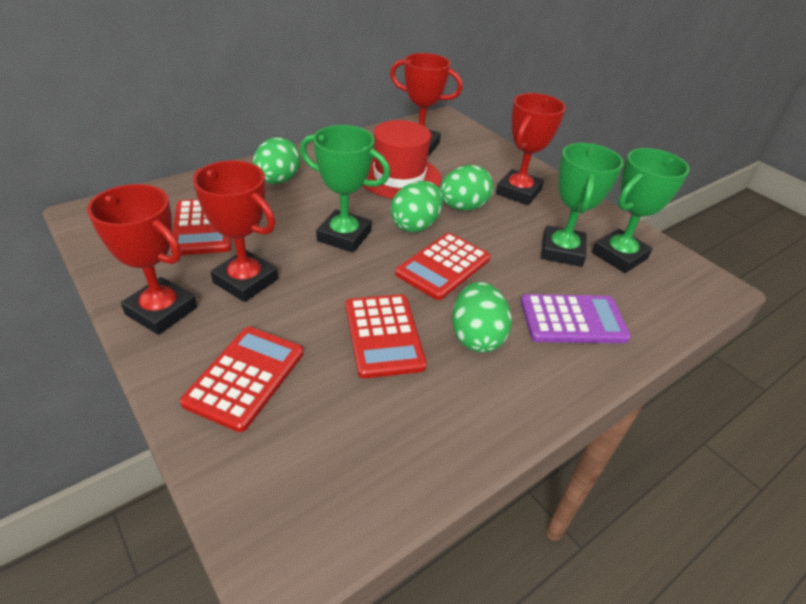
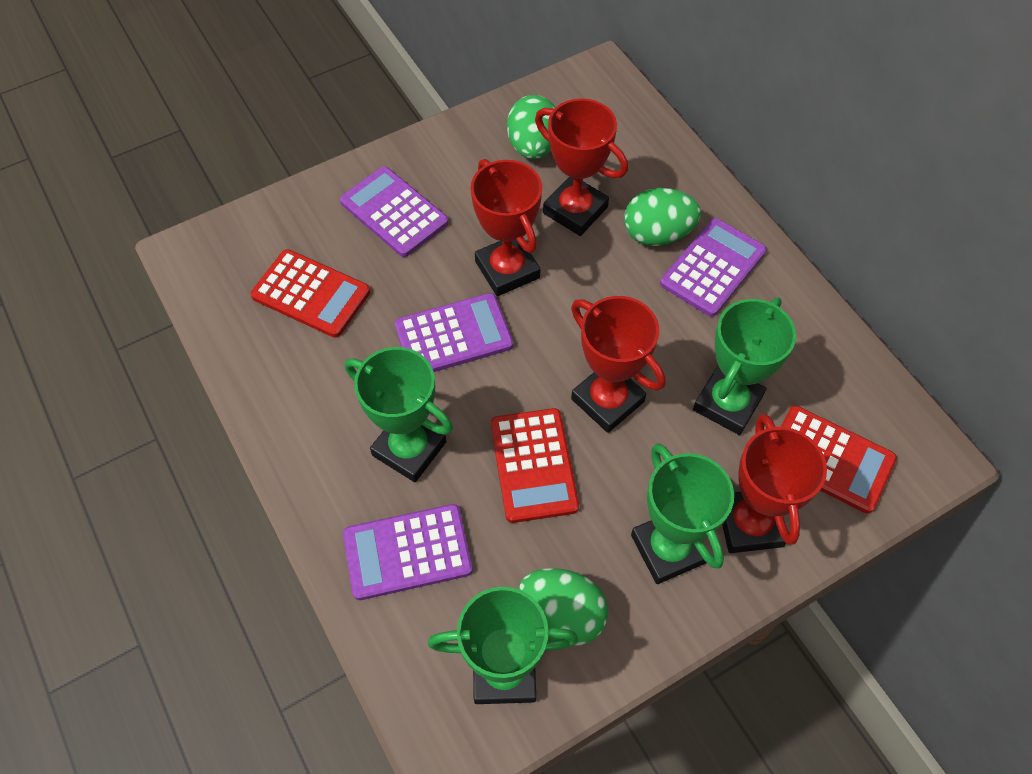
green egg: [253,137,300,184] [390,181,443,232] [440,165,493,211] [452,282,512,353] = 4 -> [507,95,556,159] [518,568,608,646] [624,188,701,246] = 3
green trophy: [300,125,390,252] [541,143,624,267] [592,148,690,273] = 3 -> [345,347,453,482] [428,587,578,704] [631,443,734,584] [693,298,796,435] = 4
purple calculator: [521,294,631,343] = 1 -> [340,166,449,257] [343,504,473,600] [395,293,513,372] [660,218,767,317] = 4
red calculator: [170,199,232,255] [180,327,303,432] [346,294,427,379] [395,233,490,300] = 4 -> [251,249,370,338] [491,408,579,523] [781,406,897,513] = 3
red hat: [363,120,441,199] = 1 -> none = 0

